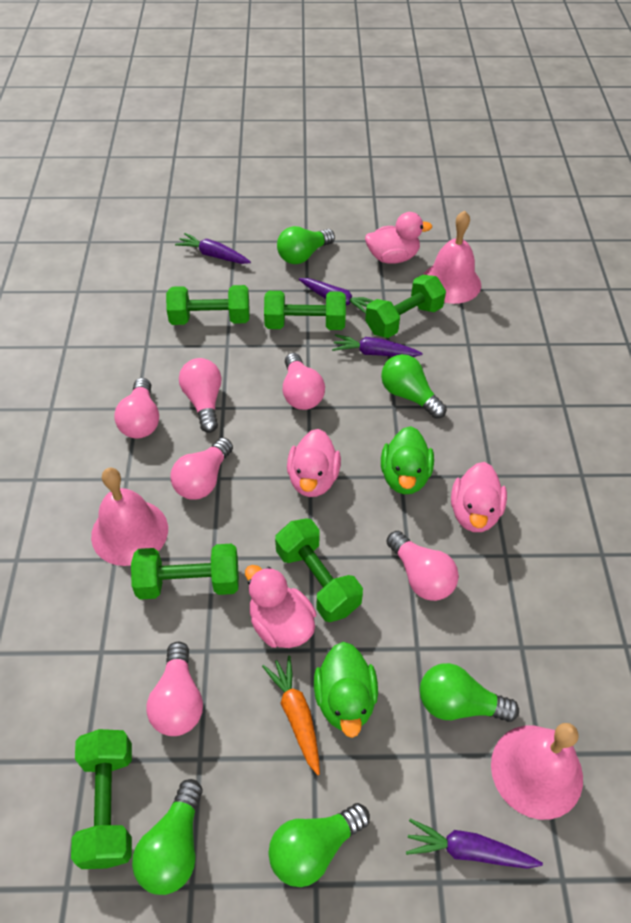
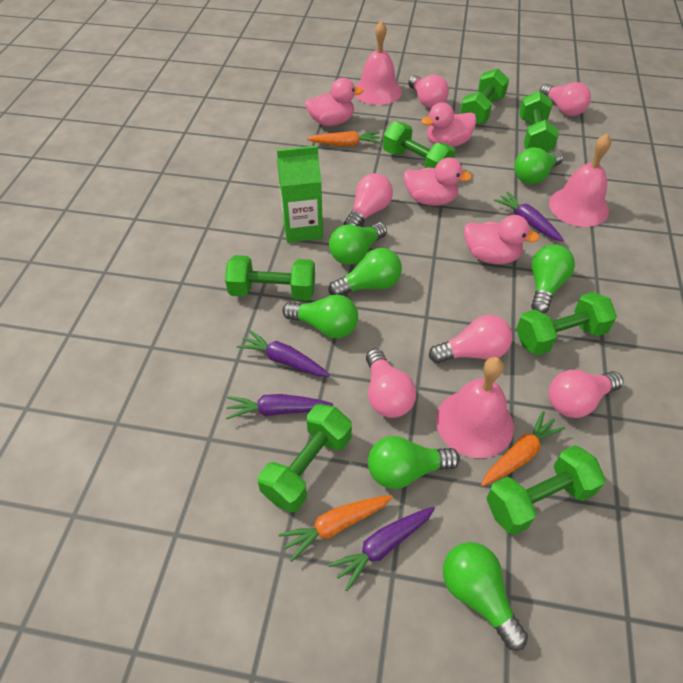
green carton: none = 0 -> [277,146,323,243] = 1
green duck: [314,642,378,738] [381,426,434,494] = 2 -> none = 0
green dumbbell: [71,729,132,869] [131,543,239,600] [166,285,250,325] [264,291,346,330] [275,518,363,622] [365,275,446,338] = 6 -> [225,255,315,301] [258,404,352,512] [383,121,455,168] [460,69,509,125] [486,445,605,535] [516,292,617,355] [519,91,559,152] = 7
green light bulb: [132,779,202,895] [268,803,370,887] [277,226,335,264] [381,354,447,419] [420,663,519,722] = 5 -> [282,295,358,339] [329,222,387,265] [329,248,402,295] [368,436,460,489] [443,542,528,651] [514,147,563,184] [531,244,575,313] = 7
orange carrot: [262,655,320,775] = 1 -> [278,495,393,562] [307,131,381,146] [481,411,565,486] = 3

